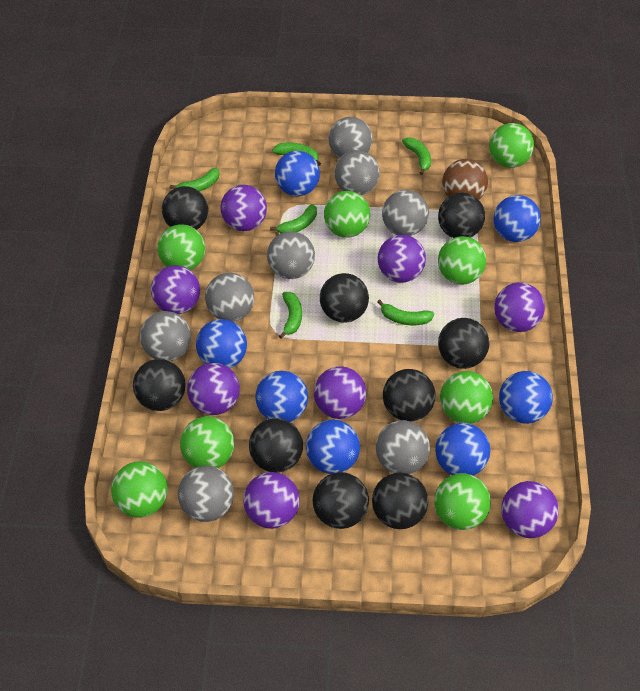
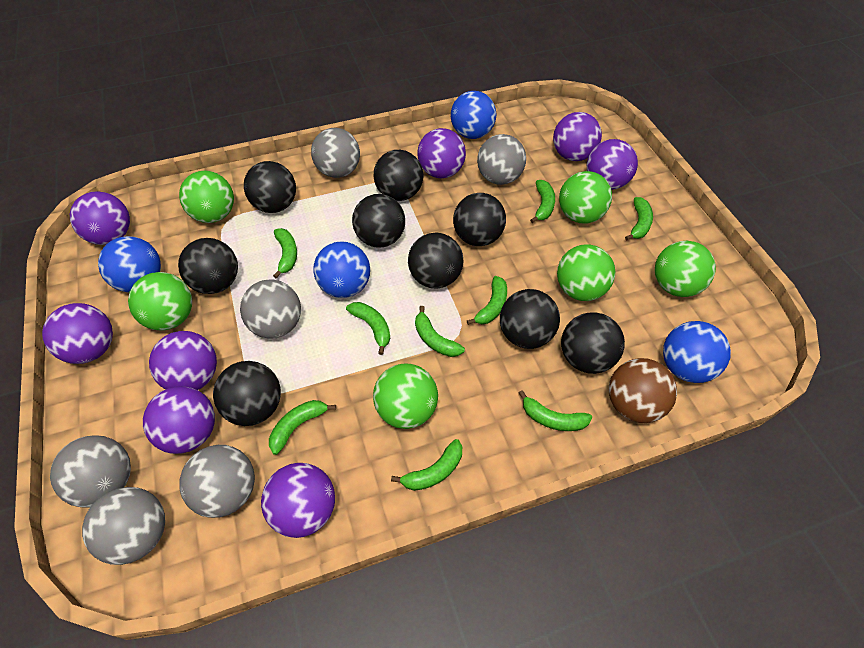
blue ball: [196,319,247,368] [255,371,308,422] [275,151,320,196] [306,420,360,474] [435,423,490,476] [493,195,541,242] [499,371,553,424] = 7 -> [98,236,161,292] [313,241,370,298] [451,91,496,139] [663,321,731,383] = 4
green ball: [111,461,168,518] [157,224,205,270] [180,416,234,468] [324,191,370,238] [434,473,491,530] [438,236,486,285] [440,371,493,424] [489,123,534,168] = 8 -> [128,272,192,331] [179,171,234,223] [373,363,438,429] [557,244,615,301] [559,171,612,223] [655,241,716,297] = 6
green banana: [170,168,219,192] [270,204,317,233] [272,142,321,166] [279,292,302,339] [377,299,434,325] [402,137,431,175] = 6 -> [269,400,336,455] [273,228,297,278] [346,302,390,355] [391,439,462,491] [415,306,465,357] [467,276,507,325] [519,390,592,431] [530,180,555,223] [625,197,653,240] = 9
grey ball: [140,311,191,361] [178,465,234,522] [205,273,254,322] [267,231,315,279] [329,117,373,158] [334,150,380,195] [376,420,430,474] [382,190,429,236] = 8 -> [50,435,131,508] [82,487,165,565] [179,445,255,518] [240,279,301,339] [311,128,360,178] [477,134,526,185] = 6

